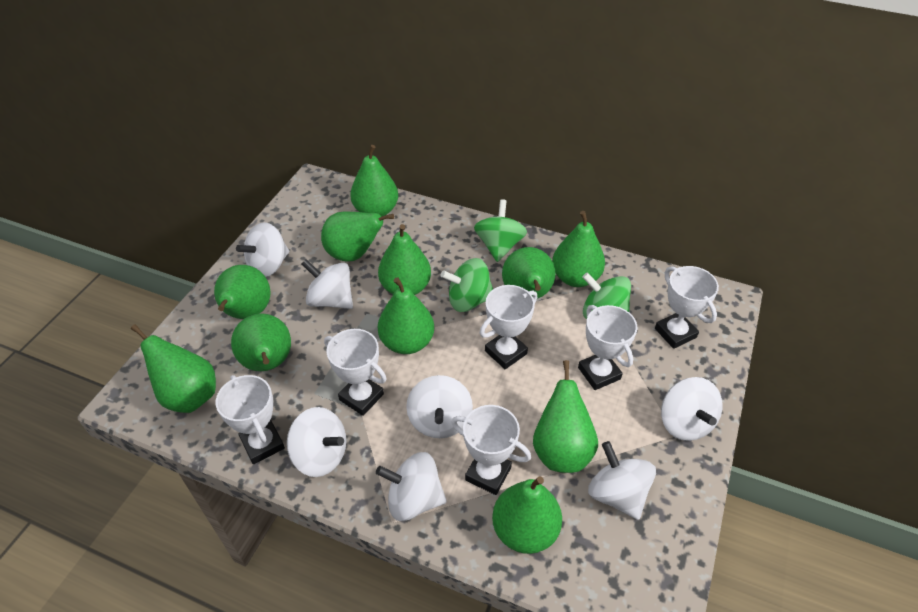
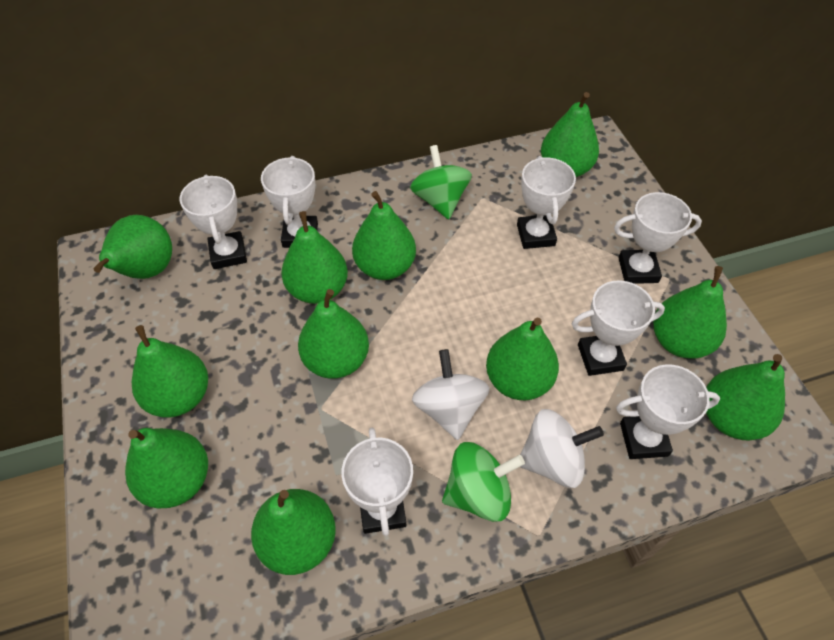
green spinning top: [441,258,493,312] [474,199,527,262] [582,272,631,319] = 3 -> [410,145,472,219] [442,442,525,522] = 2
white spinning top: [236,222,289,277] [287,407,346,477] [302,259,353,309] [376,452,447,521] [406,375,473,438] [588,441,656,520] [661,377,723,441] = 7 -> [412,349,490,440] [520,409,604,488] = 2
white trophy: [216,375,285,464] [324,329,387,416] [451,405,531,495] [480,285,537,369] [578,305,637,390] [655,266,719,349] = 6 -> [179,175,247,269] [261,156,318,248] [341,428,413,536] [517,156,576,249] [572,280,665,376] [614,192,702,284] [616,364,720,459] = 7

